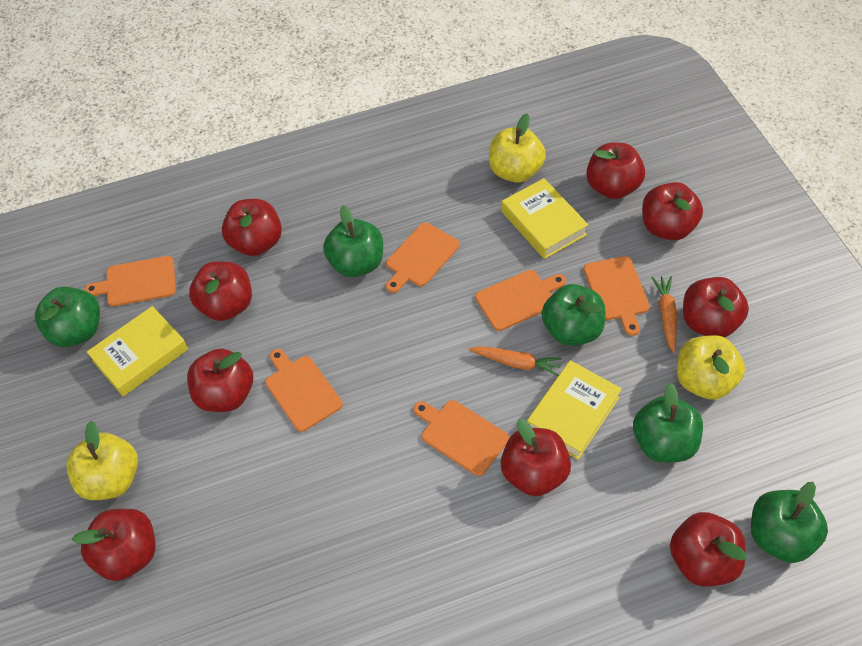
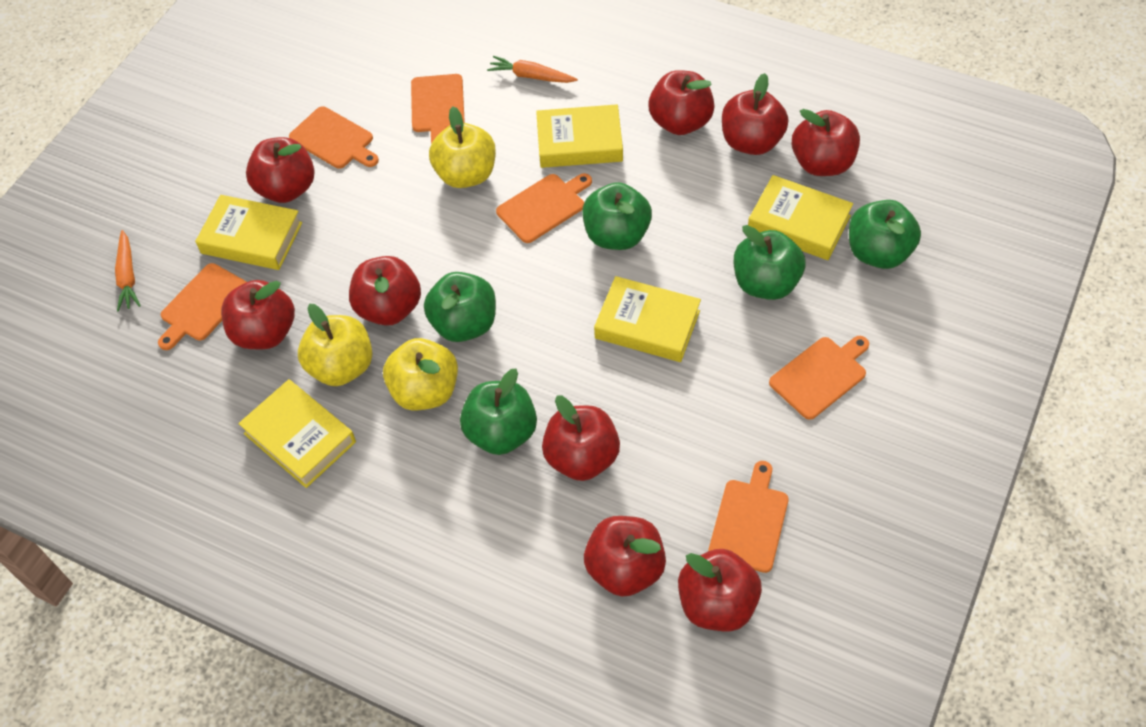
yellow book: [87,306,188,396] [501,178,588,259] [527,360,622,460] = 3 -> [195,195,302,270] [238,379,356,488] [536,104,623,168] [594,276,701,362] [748,175,853,260] = 5

